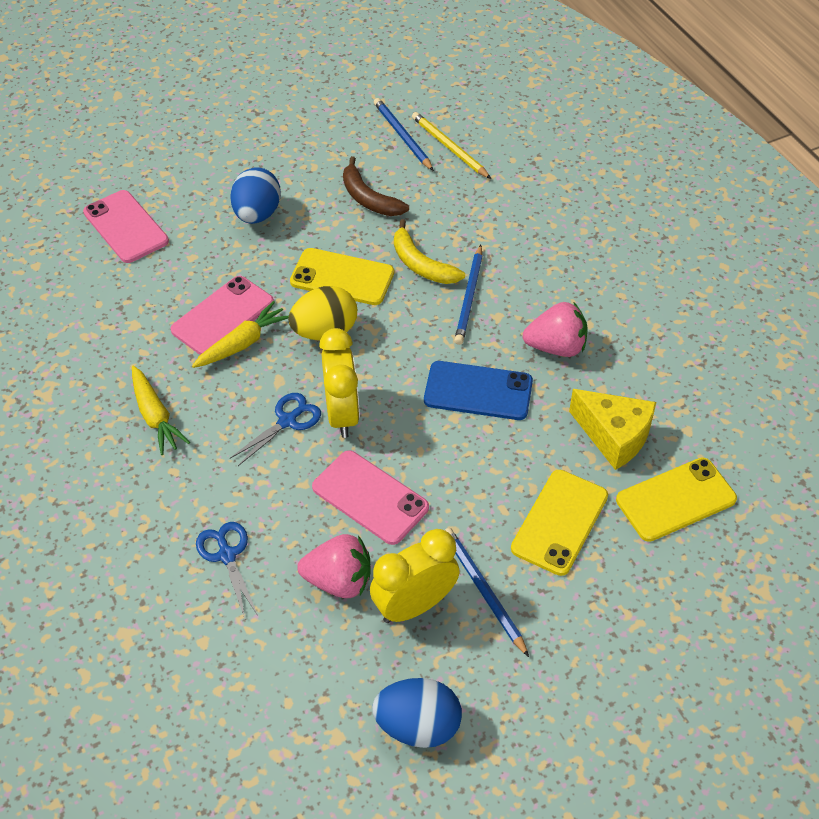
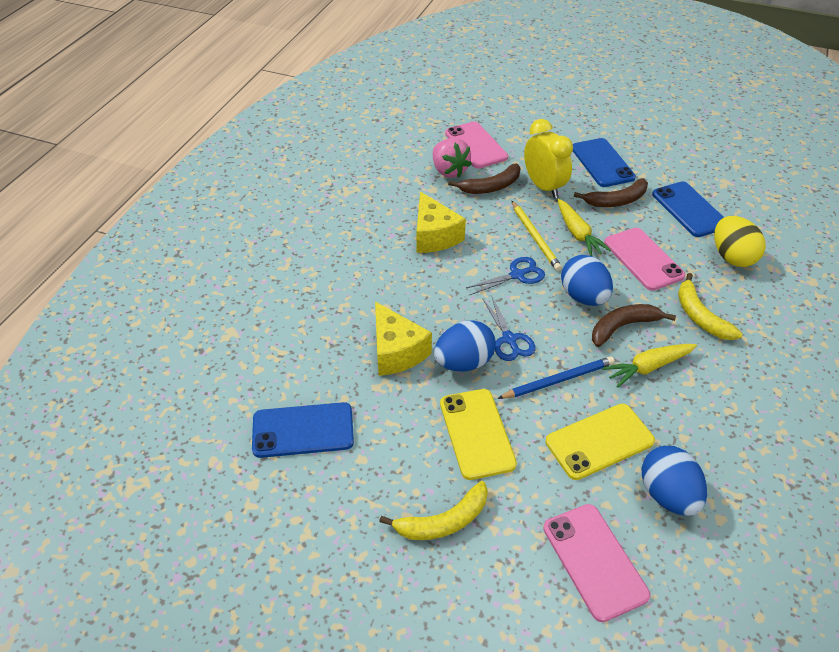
blue egg: [230,167,281,224] [372,678,462,748] = 2 -> [434,320,496,372] [561,255,613,306] [642,446,707,516] = 3
blue pencil: [374,98,434,171] [445,528,529,657] [454,245,482,345] = 3 -> [497,357,615,399] = 1
blue phone: [424,361,533,420] = 1 -> [252,402,354,458] [573,138,636,187] [652,181,724,237] = 3
brown banana: [343,156,409,216] = 1 -> [448,163,521,194] [574,178,648,207] [592,304,676,347] = 3
pink strawberry: [297,534,371,598] [523,302,588,357] = 2 -> [433,138,472,178] = 1
yellow banana: [394,219,465,284] = 1 -> [379,481,488,540] [678,273,743,340] = 2
yellow cheese: [569,389,656,470] = 1 -> [375,302,432,376] [417,192,466,253] = 2
yellow clock: [319,328,360,438] [370,529,460,623] = 2 -> [524,119,573,198] = 1
yellow phone: [290,248,394,305] [511,470,608,576] [616,457,737,542] = 3 -> [440,389,517,480] [545,404,655,480] = 2

